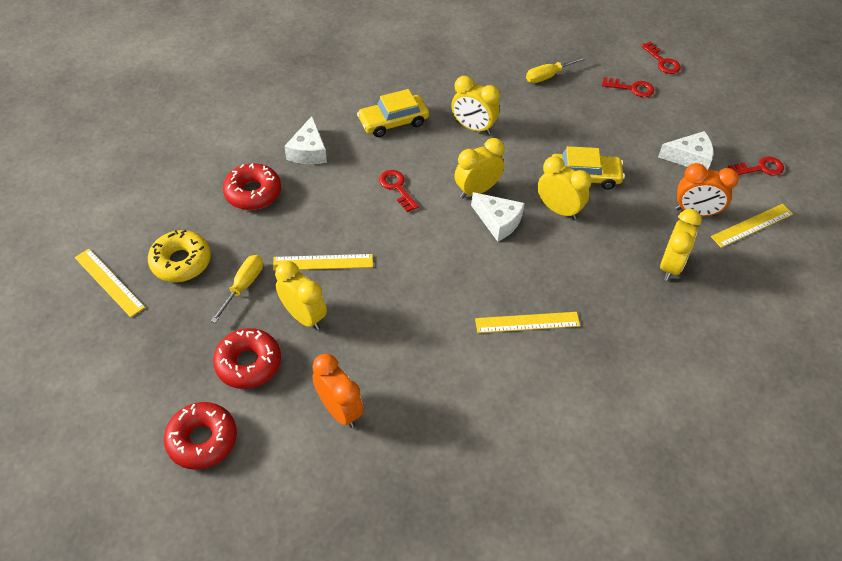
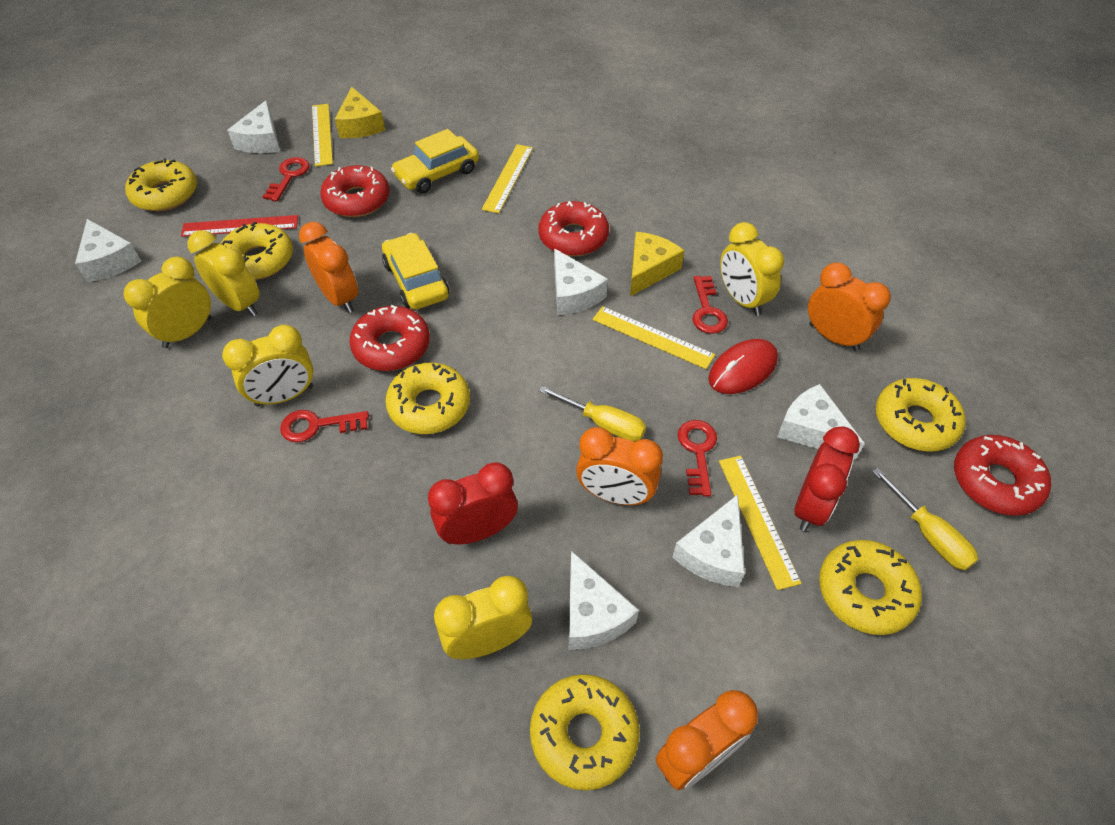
orange clock: [312,354,364,428] [676,163,739,216] = 2 -> [299,222,358,313] [576,427,663,505] [656,690,758,790] [808,262,891,351] = 4
red clock: none = 0 -> [428,462,518,544] [794,426,860,531] = 2
red donut: [164,402,237,470] [213,328,281,389] [223,163,281,210] = 3 -> [320,165,389,217] [349,305,430,371] [538,201,609,256] [954,435,1051,516] = 4
red mouse: none = 0 -> [708,339,778,394] = 1
red ruler: none = 0 -> [181,215,298,237] = 1
white cheese: [284,116,327,164] [471,192,525,242] [658,131,713,169] = 3 -> [75,219,141,282] [227,100,280,153] [554,248,608,315] [569,551,639,650] [673,494,745,587] [777,384,865,460] = 6
yellow cheese: none = 0 -> [335,86,385,138] [630,232,685,296] = 2
yellow donut: [148,230,211,282] = 1 -> [125,158,197,211] [220,222,293,280] [385,363,470,434] [530,674,639,791] [819,540,922,635] [876,378,966,452] = 6

